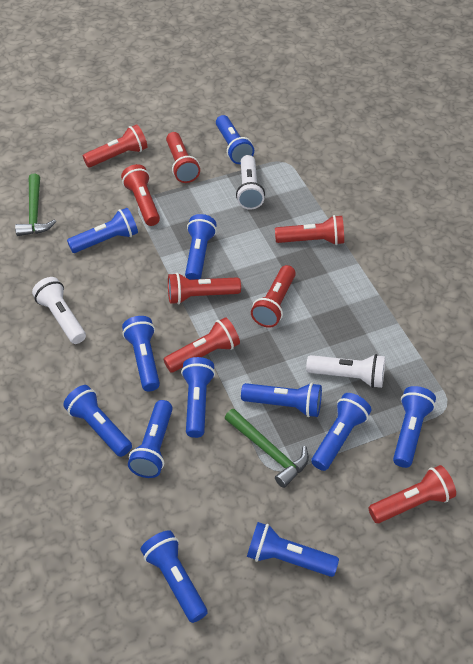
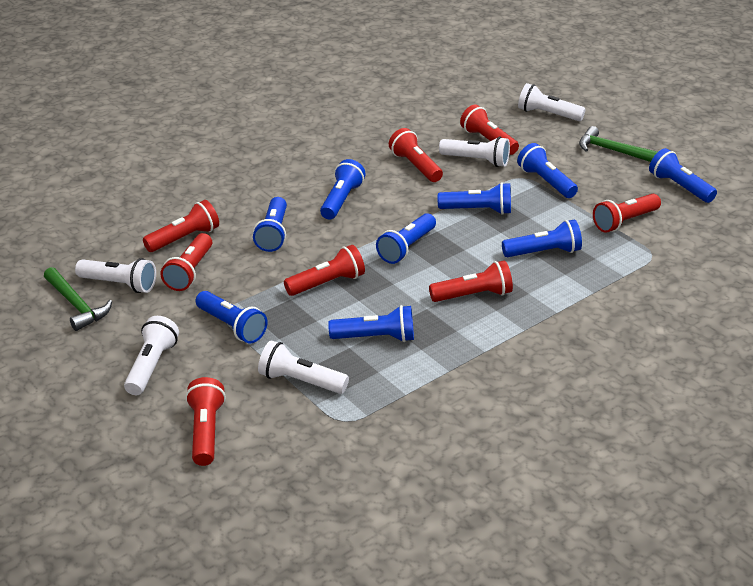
blue flashlight: [63,385,132,457] [67,208,138,253] [122,316,160,391] [128,400,173,478] [141,530,208,623] [181,357,215,438] [185,214,217,280] [216,115,254,164] [241,383,322,417] [247,522,339,577] [311,393,372,471] [393,386,436,468] = 12 -> [196,291,267,343] [253,197,287,252] [320,159,366,220] [328,305,414,342] [376,213,436,264] [438,182,511,215] [502,220,582,257] [517,143,578,198] [649,148,717,203] = 9
white flashlight: [32,277,86,344] [236,155,265,210] [306,354,385,388] = 3 -> [75,258,156,293] [124,316,179,395] [258,340,349,394] [439,137,510,167] [518,83,586,121] = 5

